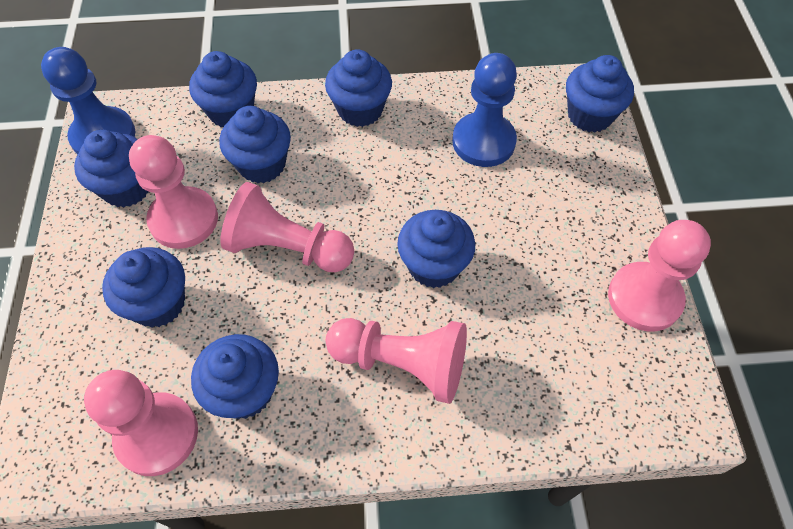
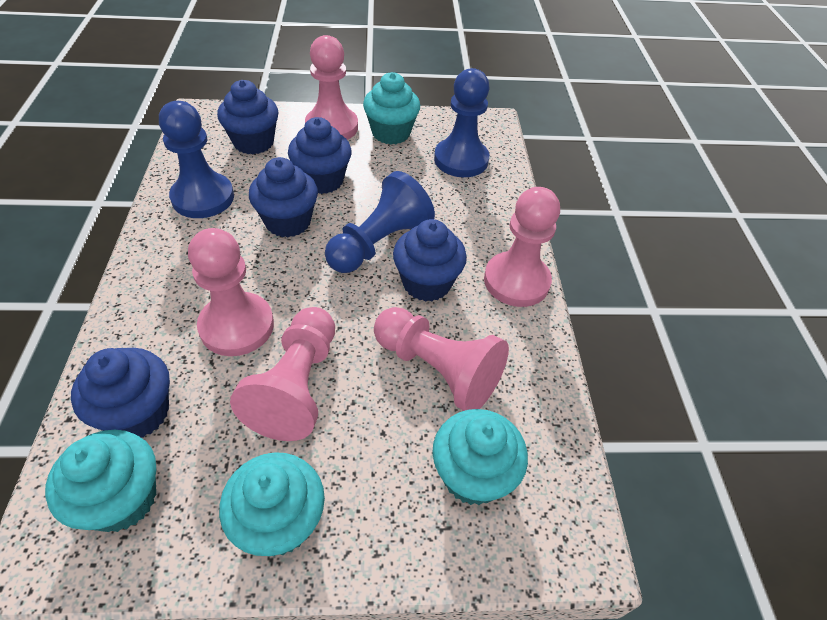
blue cupcake: [74,130,149,208] [102,247,185,328] [189,51,257,127] [191,334,279,419] [219,106,291,183] [325,49,392,127] [397,210,475,288] [566,55,634,133] = 8 -> [71,348,170,438] [217,80,279,154] [249,157,318,237] [288,117,352,194] [393,219,467,302] = 5
blue pawn: [41,47,135,155] [452,53,517,167] = 2 -> [159,101,234,218] [325,171,435,273] [434,68,489,177] = 3
turquoise cupcake: none = 0 -> [45,430,156,532] [219,452,325,556] [363,72,420,144] [432,409,528,505] = 4

